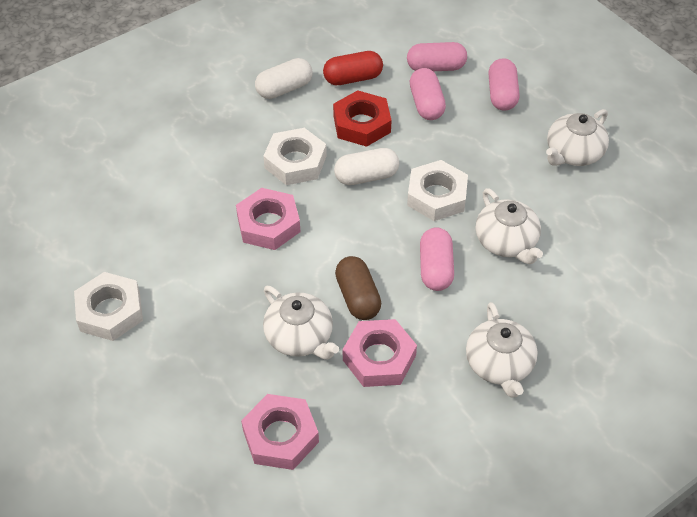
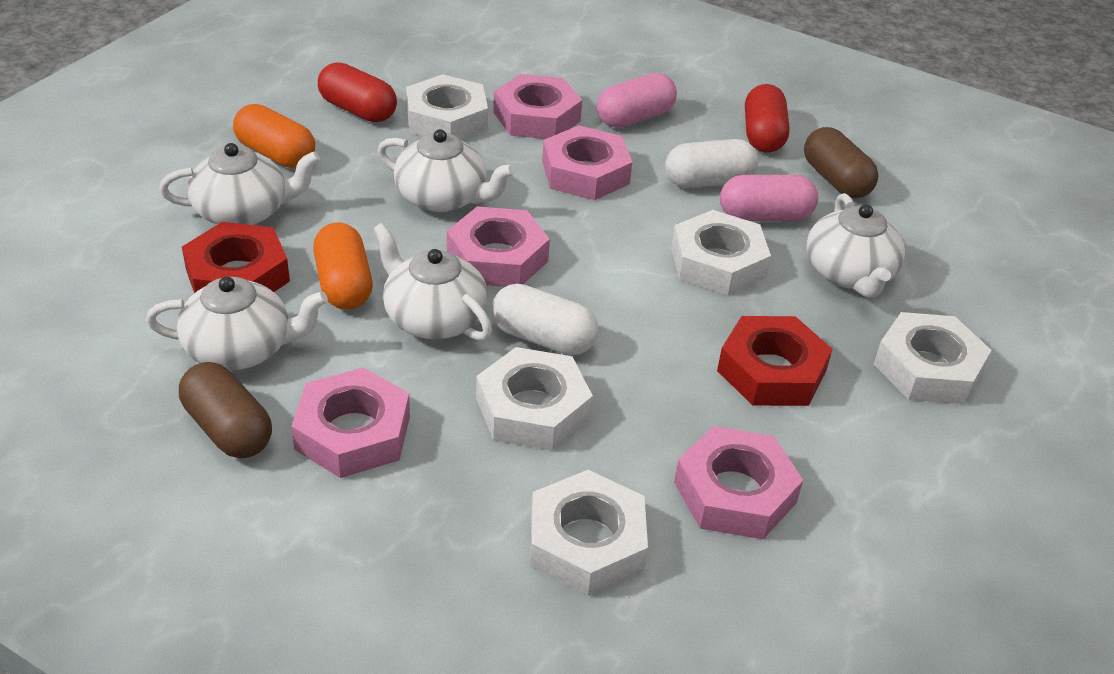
brown capsule: [335,256,381,320] = 1 -> [179,362,272,458] [804,127,878,198] = 2
orange capsule: none = 0 -> [233,104,315,168] [313,223,373,309] = 2
pink capsule: [407,42,467,71] [410,68,446,120] [420,227,454,291] [488,58,519,111] = 4 -> [597,73,677,128] [720,175,818,221] = 2
pink nut: [236,188,300,250] [241,394,319,470] [343,319,417,387] = 3 -> [291,367,410,478] [447,206,550,287] [493,74,582,139] [542,125,632,200] [674,426,803,539] = 5
red capsule: [323,51,383,85] = 1 -> [318,62,397,122] [745,84,789,153] = 2
red nut: [333,90,392,147] = 1 -> [182,222,290,293] [717,316,833,406] = 2
white nut: [74,272,143,341] [263,128,327,185] [407,160,468,221] = 3 -> [406,74,488,140] [476,347,593,450] [530,470,648,596] [671,210,771,295] [874,312,992,404] = 5
white teapot: [263,286,339,360] [466,302,538,398] [475,188,543,265] [546,109,609,166] = 4 -> [146,277,328,370] [159,143,320,225] [373,223,492,341] [378,129,515,212] [806,193,905,298] = 5

